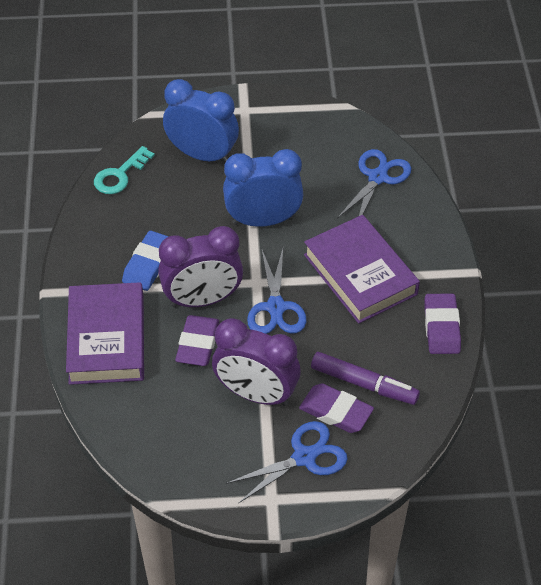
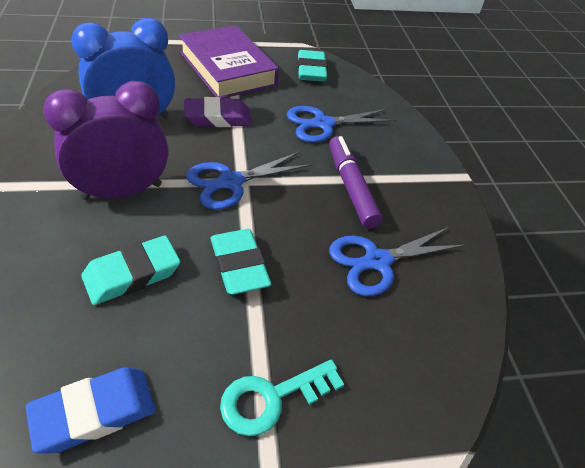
blue clock: [163,79,239,163] [223,149,304,227] = 2 -> [71,18,175,118] = 1
purple book: [66,282,144,385] [304,215,420,324] = 2 -> [179,25,279,99] = 1
purple clock: [158,226,243,307] [212,318,301,406] = 2 -> [43,81,168,200] = 1
purple eraser: [175,315,219,366] [299,383,374,433] [424,294,461,354] = 3 -> [184,97,251,127] = 1
turquoise eraser: none = 0 -> [81,235,181,305] [211,229,271,295] [297,50,327,82] = 3

